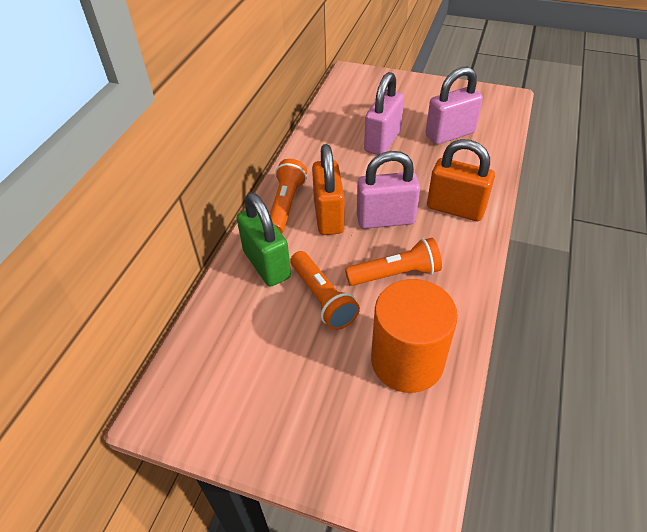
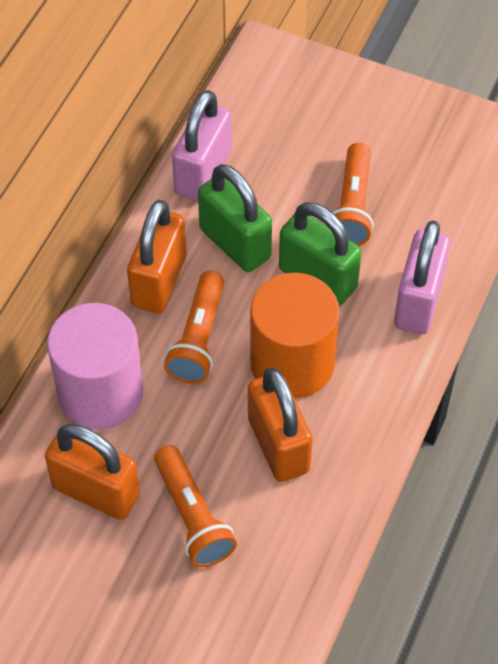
green padlock: [236,193,291,287] = 1 -> [198,164,272,272] [279,202,362,306] = 2
orange padlock: [312,144,344,235] [427,139,495,221] = 2 -> [45,424,140,520] [127,200,186,313] [248,368,313,482] = 3
pink cylinder: none = 0 -> [47,303,143,429] = 1
pink padlock: [357,151,420,229] [364,72,404,155] [426,67,483,144] = 3 -> [172,90,232,202] [394,220,450,334] = 2

